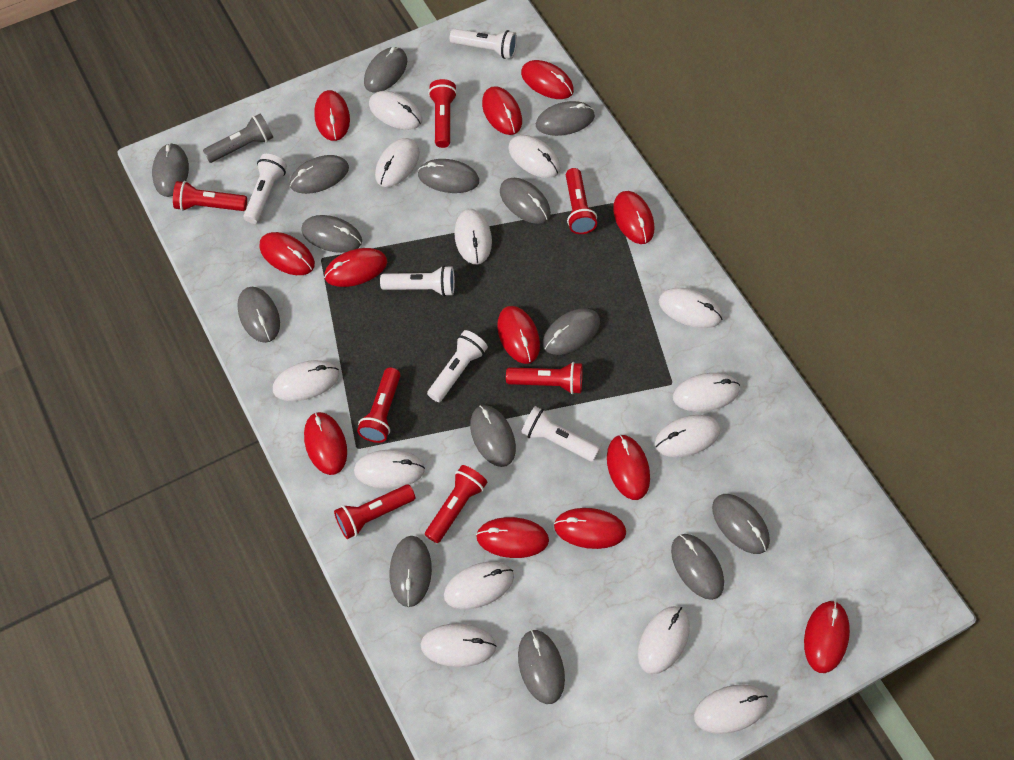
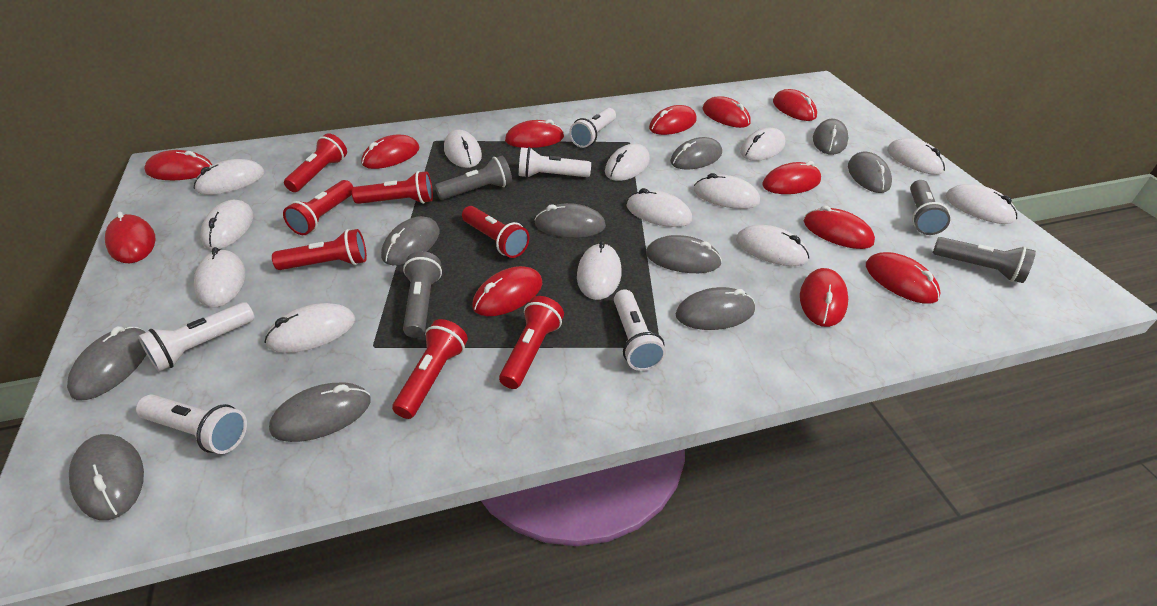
grey flashlight: [203,113,273,163] = 1 -> [403,251,442,338] [435,156,512,200] [910,180,950,235] [933,237,1036,283] = 4
grey mouse: [152,143,189,197] [237,287,280,343] [290,155,349,194] [301,215,362,253] [364,47,407,93] [389,536,432,607] [418,159,479,193] [470,405,516,467] [500,178,551,224] [518,629,565,704] [536,101,595,136] [543,308,600,355] [671,534,724,600] [712,494,770,554] = 14 -> [67,326,146,400] [69,434,144,520] [269,382,371,442] [381,216,439,265] [534,203,606,238] [646,235,722,273] [670,137,722,170] [676,287,755,330] [813,119,848,155] [848,151,892,193] = 10

